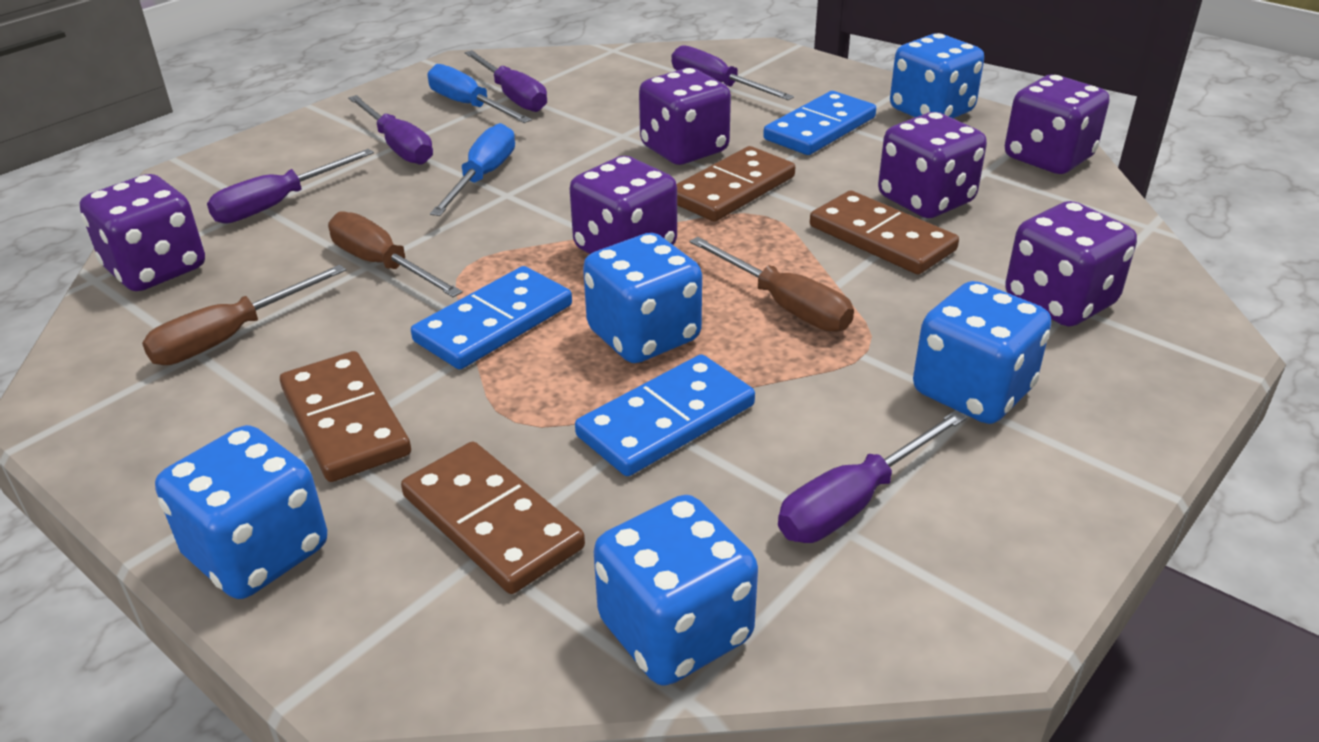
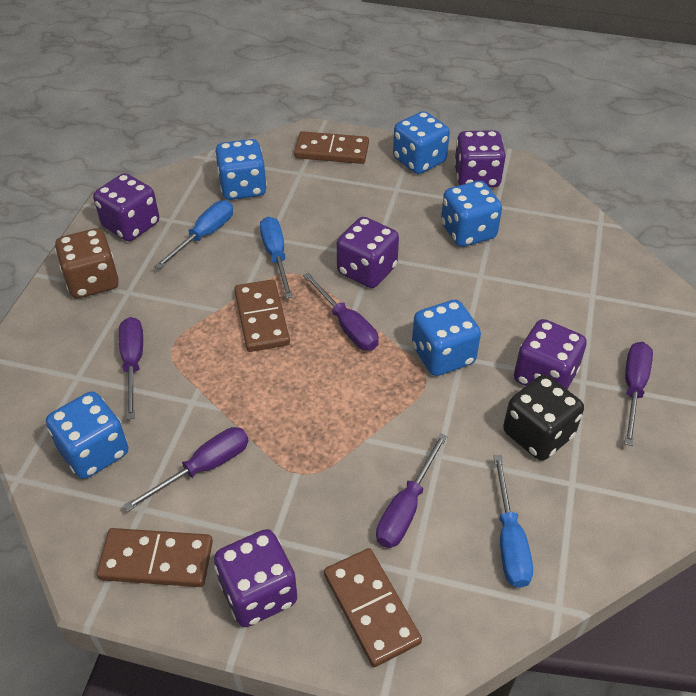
black dice: none = 0 -> [503,375,584,461] = 1
blue domino: [411,266,572,369] [575,354,755,476] [763,91,876,155] = 3 -> none = 0
blue screwdriver: [428,64,532,123] [430,123,515,216] = 2 -> [154,200,233,269] [260,217,293,298] [493,455,533,588] = 3
brown dice: none = 0 -> [55,228,119,298] = 1
brown screwdriver: [142,265,346,365] [328,211,463,297] [689,237,854,332] = 3 -> none = 0
purple dice: [80,174,205,291] [570,156,677,254] [639,68,731,165] [878,112,987,218] [1005,75,1109,174] [1005,201,1137,327] = 6 -> [93,173,159,241] [214,529,297,627] [337,217,399,288] [454,130,506,188] [514,319,587,389] = 5

